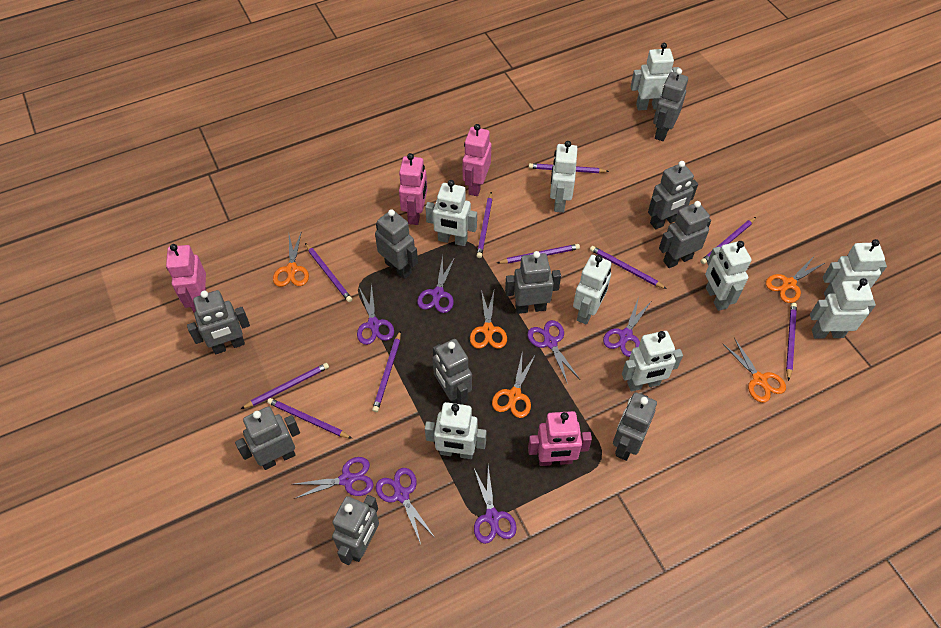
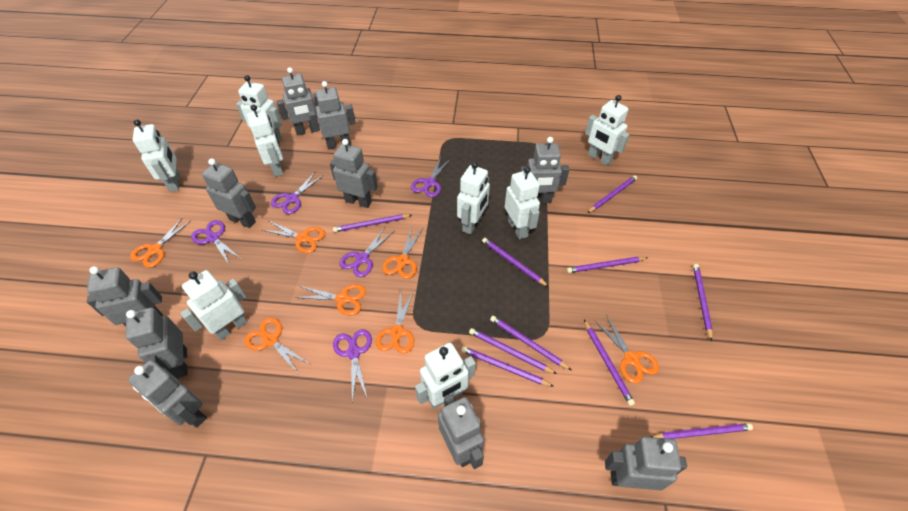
orange scissors: [273,231,309,287] [470,290,507,349] [492,350,536,418] [723,338,786,403] [766,256,825,303] = 5 -> [130,217,192,268] [244,317,311,373] [262,221,325,253] [294,284,366,316] [376,290,414,354] [382,226,423,279] [594,315,659,384] = 7
pink robot: [166,244,206,312] [399,153,427,225] [462,124,491,196] [528,411,592,466] = 4 -> none = 0
purple scissors: [294,457,374,499] [357,284,394,345] [376,468,434,544] [417,255,455,313] [474,466,517,544] [527,320,580,384] [603,297,651,357] = 7 -> [191,220,241,264] [271,172,324,214] [333,329,372,402] [340,227,394,277] [411,157,451,197] = 5
white robot: [425,180,477,246] [425,402,486,459] [550,141,578,213] [573,255,612,324] [622,331,683,391] [631,43,679,111] [705,241,752,311] [810,278,876,339] [823,239,887,298] = 9 -> [133,119,180,192] [180,270,248,341] [236,75,282,141] [247,105,283,177] [415,343,476,409] [457,162,490,234] [505,167,540,239] [585,95,630,166] = 8

